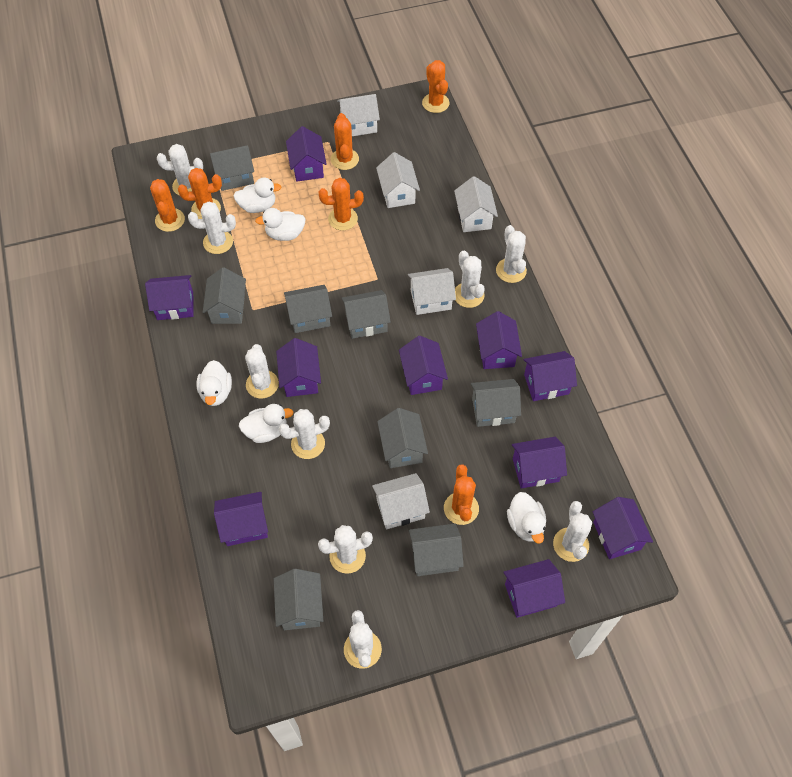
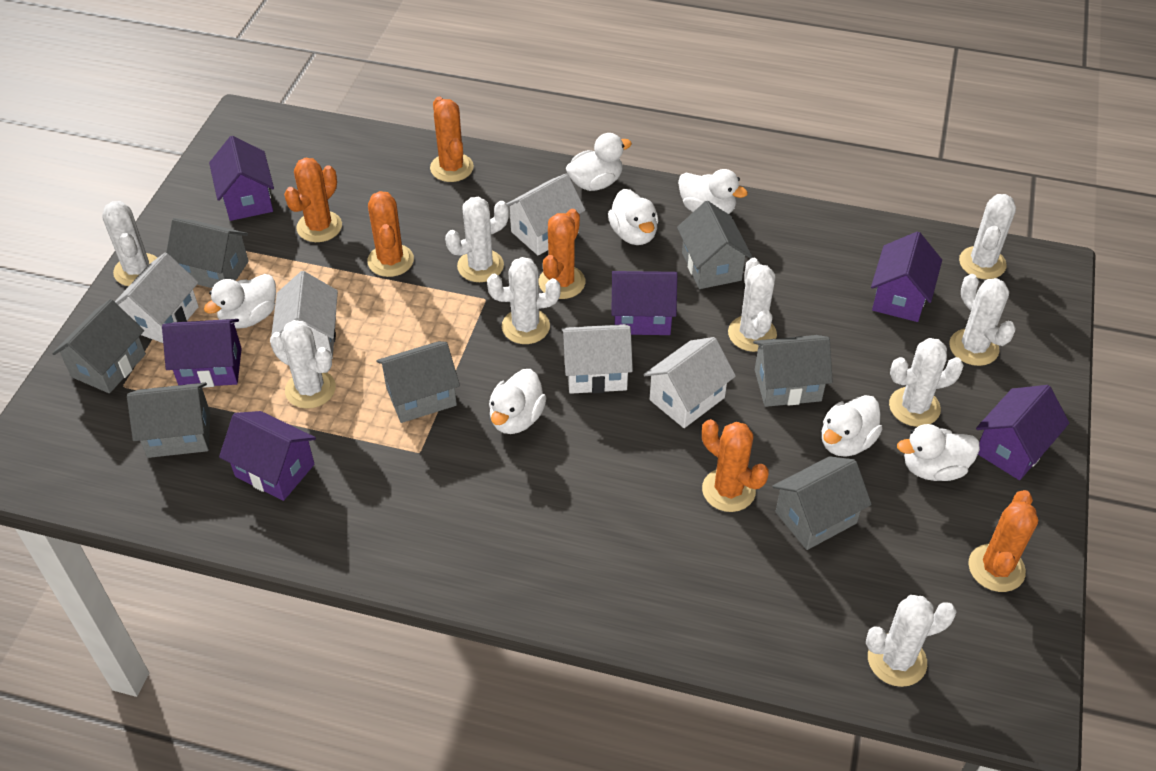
grey house: [203,267,246,324] [210,145,254,191] [274,569,323,630] [284,285,332,333] [341,290,391,339] [377,408,428,468] [409,524,464,576] [471,379,521,427] = 8 -> [52,299,146,393] [127,383,210,458] [166,218,249,288] [376,341,460,423] [677,201,752,289] [753,335,833,407] [772,456,872,550] = 7
purple house: [145,275,194,320] [214,492,268,546] [276,338,321,397] [286,126,327,182] [399,336,448,395] [476,311,522,369] [503,559,565,618] [512,437,567,488] [523,351,577,401] [593,497,653,559] = 10 -> [162,319,242,388] [209,136,274,221] [219,411,316,501] [611,271,677,335] [871,231,942,322] [976,385,1069,480] = 6
white duck: [197,360,232,406] [234,178,281,213] [239,404,293,443] [255,208,306,241] [507,492,546,544] = 5 -> [204,274,276,329] [489,369,547,434] [566,133,632,191] [608,189,658,245] [678,169,748,214] [822,395,883,457] [897,424,980,481] = 7

